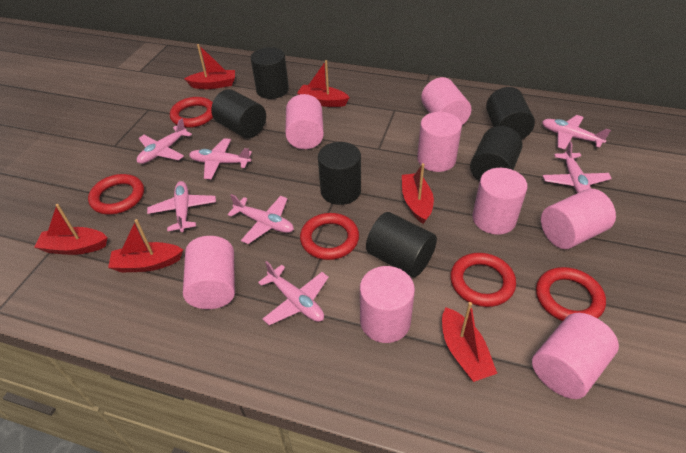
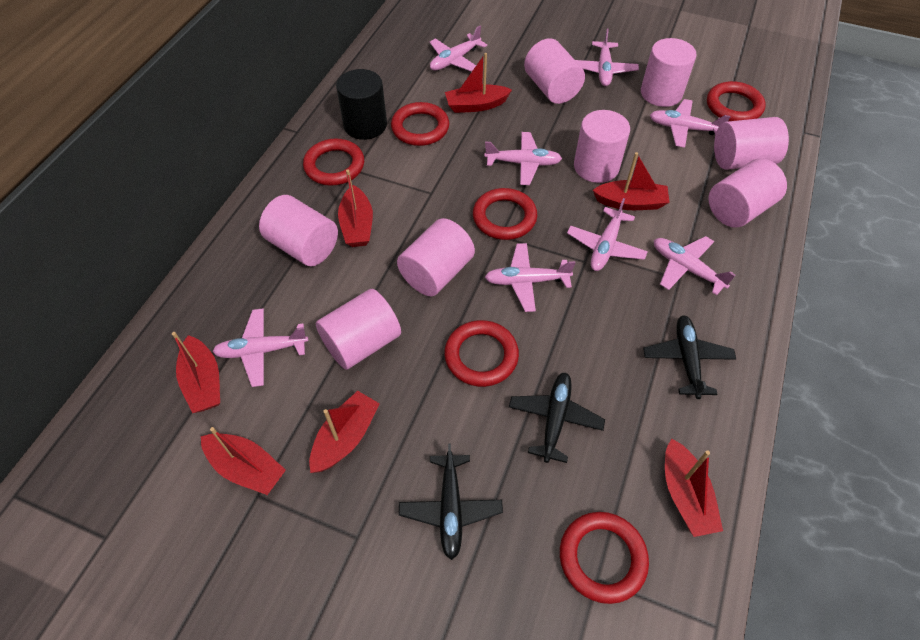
black cylinder: [211,89,266,138] [251,47,289,99] [318,142,361,205] [366,212,437,277] [470,126,523,181] [486,87,535,139] = 6 -> [336,69,387,140] = 1
black plane: none = 0 -> [399,444,503,560] [509,372,605,463] [643,315,736,399] = 3
pink plane: [137,118,192,164] [147,181,216,232] [189,138,252,179] [227,194,294,244] [258,261,329,325] [542,115,611,150] [543,141,612,193] = 7 -> [212,308,308,387] [430,26,487,72] [484,132,562,185] [485,243,575,312] [567,198,648,271] [575,29,639,86] [650,99,731,148] [654,236,736,295] = 8
red boat: [34,204,108,255] [108,219,183,273] [184,44,235,89] [297,60,350,107] [402,163,434,224] [442,302,497,382] = 6 -> [172,332,220,413] [201,427,286,495] [309,391,380,473] [338,169,373,247] [445,53,512,113] [593,152,670,210] [665,438,723,537] = 7
red ring: [88,174,144,215] [170,97,213,128] [300,213,359,260] [450,253,516,307] [536,267,606,321] = 5 -> [303,139,364,186] [391,102,449,146] [444,320,519,387] [473,188,537,240] [560,512,649,604] [707,81,766,121] = 6

